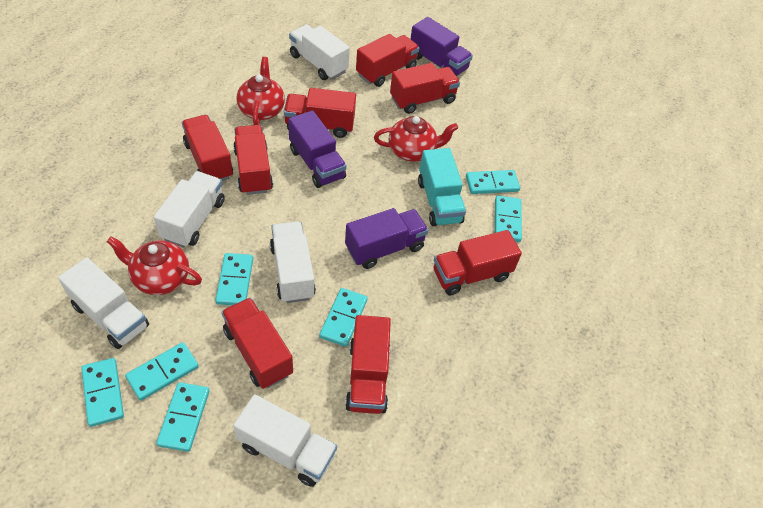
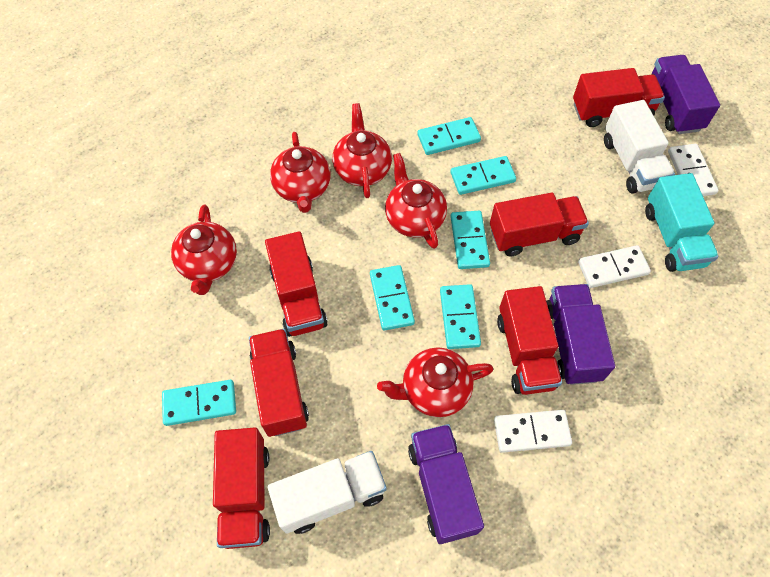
red teapot: [107,236,202,295] [237,57,285,125] [374,116,458,162] = 3 -> [171,205,237,295] [270,132,331,213] [332,103,392,198] [377,347,494,417] [385,153,447,249] = 5
red truck: [182,115,233,181] [221,297,293,389] [233,125,273,195] [284,88,356,138] [345,315,391,414] [356,34,419,87] [390,63,460,114] [434,230,522,295] = 8 -> [213,427,270,549] [249,329,309,437] [265,231,328,337] [490,193,589,257] [497,286,562,395] [573,68,665,127] = 6
turquoise domino: [81,358,124,427] [125,342,199,401] [156,382,210,452] [215,253,253,305] [319,288,368,347] [466,170,520,194] [495,196,522,242] = 7 -> [162,380,236,426] [370,265,415,331] [417,117,481,155] [440,284,481,349] [450,156,516,195] [451,211,490,269] = 6
white domino: none = 0 -> [494,410,572,453] [578,245,651,288] [668,144,719,196] = 3
white truck: [58,257,149,349] [154,171,225,248] [233,394,337,487] [270,222,316,303] [289,24,350,80] = 5 -> [267,451,387,534] [604,100,675,194] = 2

